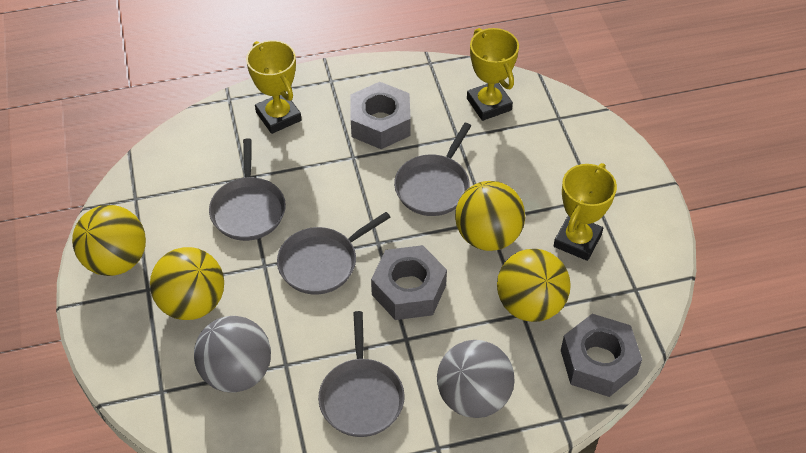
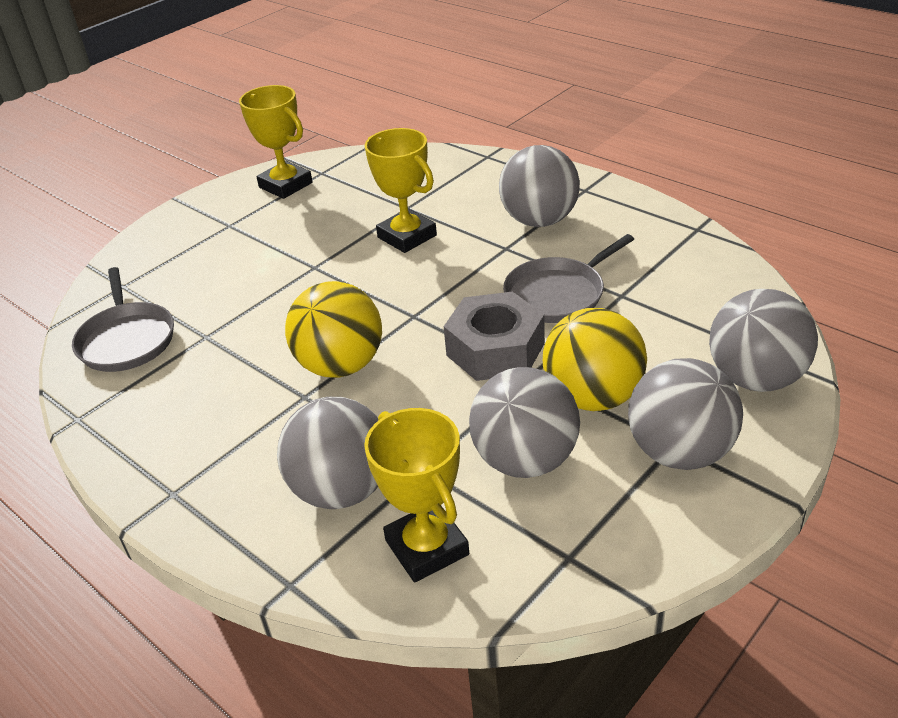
grey ball: [194,316,271,393] [437,340,514,418] = 2 -> [277,397,378,509] [469,367,580,478] [499,145,580,227] [628,358,743,470] [709,289,818,392] = 5
grey nut: [351,82,411,149] [371,245,447,320] [561,314,642,397] = 3 -> [444,292,545,381] = 1
grey pan: [209,138,286,241] [277,212,391,295] [318,311,405,437] [394,123,471,216] = 4 -> [72,267,174,372] [503,234,634,323] = 2
yellow ball: [72,205,146,276] [150,247,224,320] [455,181,525,251] [497,249,571,322] = 4 -> [285,281,382,378] [543,308,647,411] = 2

